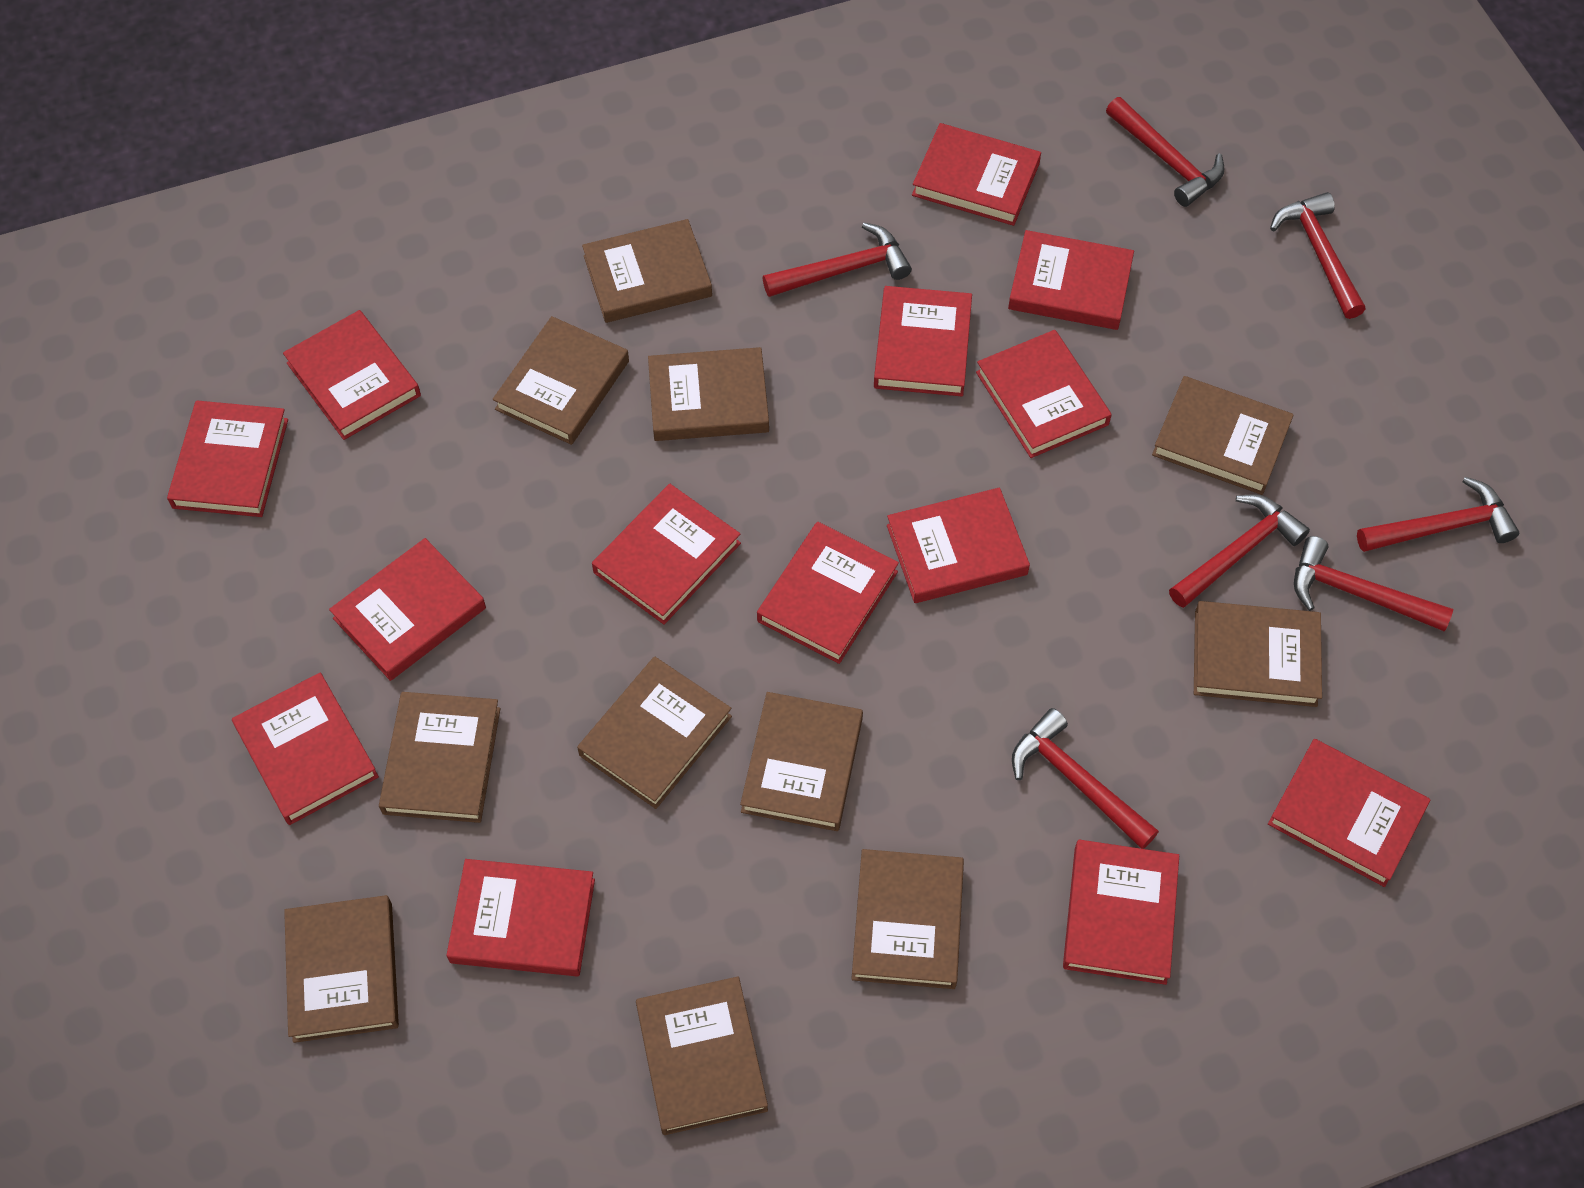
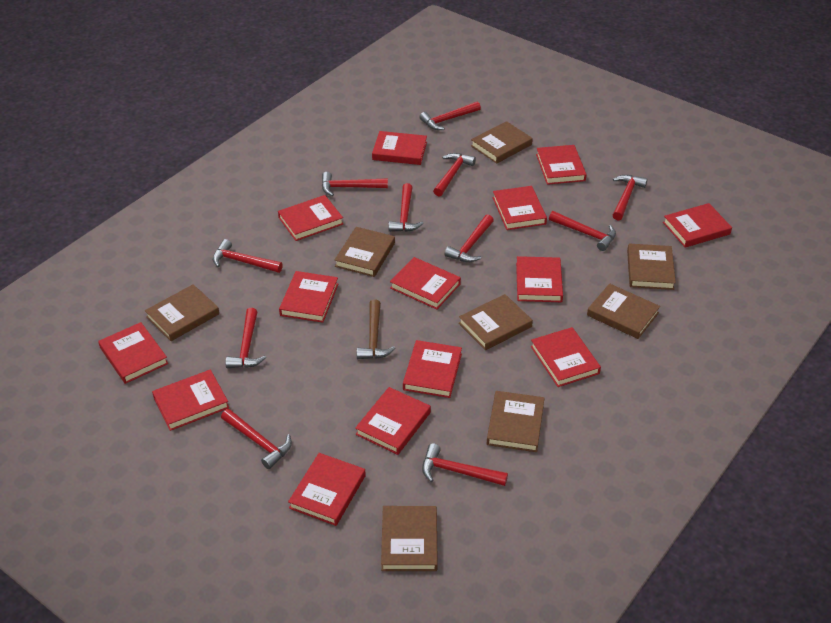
brown book: [284,895,399,1043] [379,692,500,823] [493,316,629,445] [577,657,732,809] [582,219,712,323] [636,977,768,1135] [648,347,769,441] [740,692,863,831] [851,849,964,989] [1152,376,1294,495] [1194,601,1322,707] = 11 -> [145,284,219,341] [335,227,395,277] [381,506,438,571] [459,294,533,350] [471,121,533,163] [487,391,544,452] [587,283,660,339] [627,244,676,290] = 8
brown hammer: none = 0 -> [357,299,395,359] = 1
red hammer: [763,223,912,297] [1012,708,1159,849] [1106,97,1225,207] [1169,494,1310,608] [1270,192,1366,319] [1294,536,1453,631] [1357,477,1519,552] = 7 -> [213,239,283,273] [221,409,292,469] [225,308,266,368] [322,172,388,196] [388,183,423,232] [419,101,481,130] [422,443,508,486] [433,153,476,197] [445,215,494,262] [549,211,616,251] [613,175,648,221] = 11

